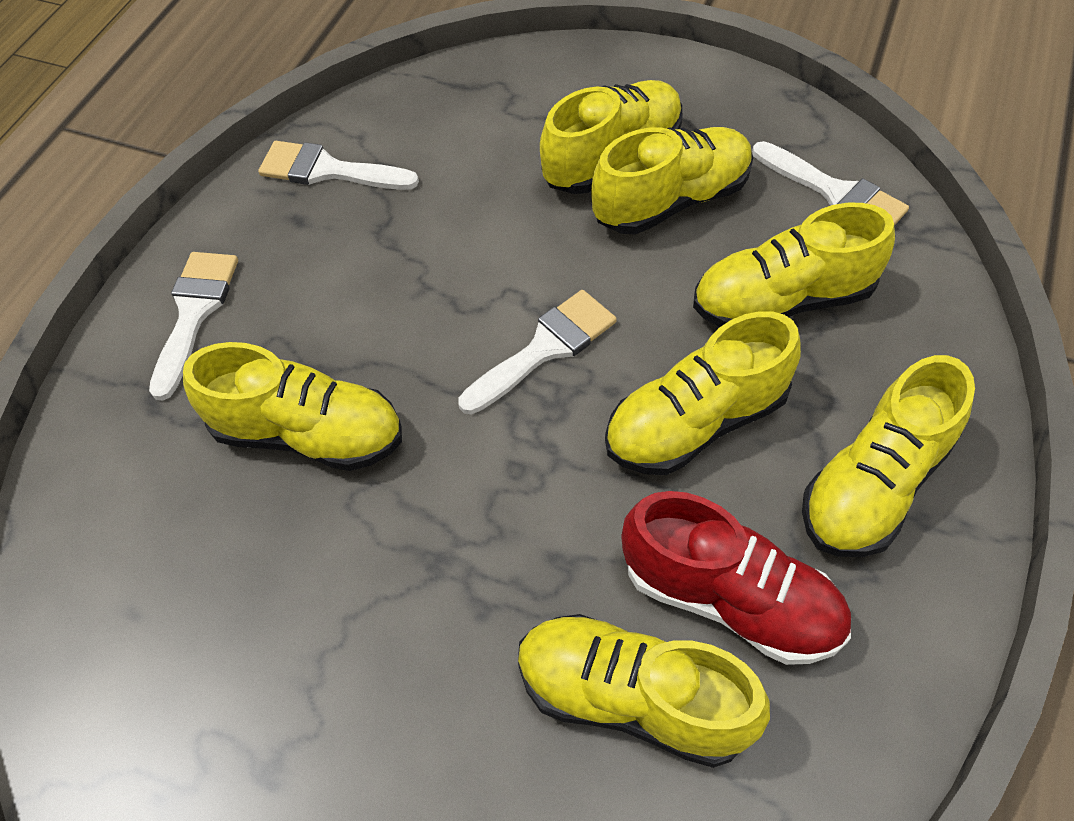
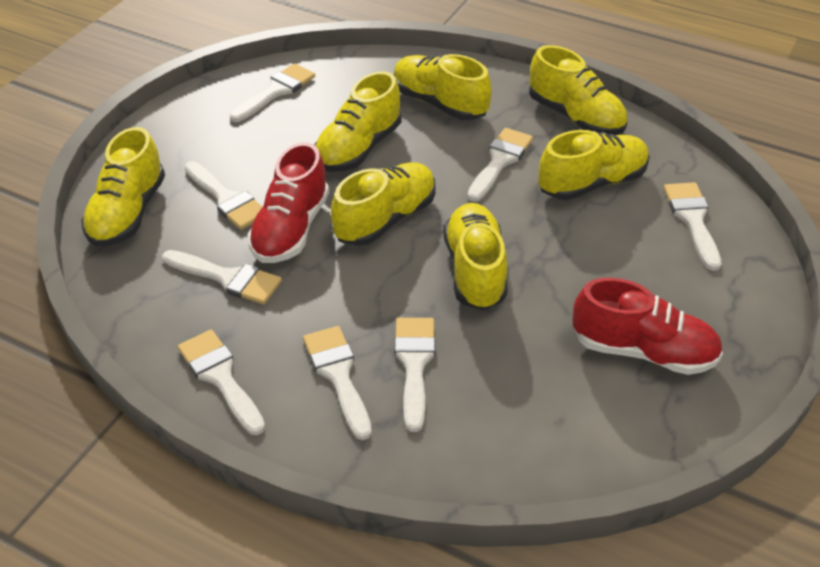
red shoe: [622,491,851,665] = 1 -> [248,142,329,263] [573,278,723,375] = 2
white brush: [149,252,238,401] [258,141,419,190] [458,290,617,415] [752,141,909,225] = 4 -> [162,250,282,305] [178,330,265,435] [184,161,262,230] [229,63,315,122] [303,326,372,440] [394,318,435,432] [467,128,533,202] [664,182,721,271] = 8

